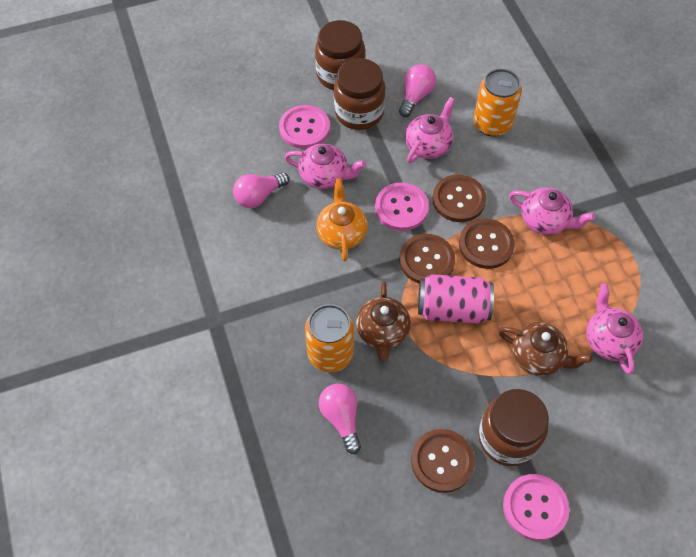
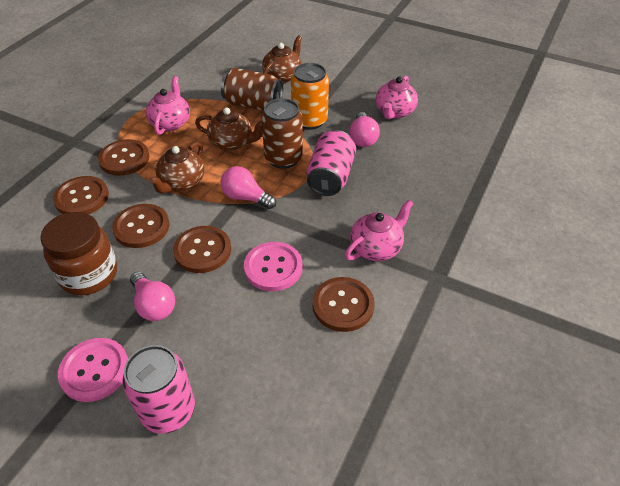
brown button: [399,234,455,284] [411,429,475,493] [432,175,487,222] [459,218,515,269] = 4 -> [53,176,109,214] [98,139,149,176] [112,204,169,248] [173,226,231,273] [312,277,375,332] = 5
brown can: none = 0 -> [221,68,283,111] [262,98,303,169] = 2
brown jar: [315,20,365,90] [334,58,386,130] [478,389,549,466] = 3 -> [40,212,117,295] = 1
brown teapot: [356,282,411,361] [498,322,592,376] = 2 -> [148,142,204,194] [195,107,263,151] [262,35,302,83] = 3
orange can: [305,304,354,372] [474,69,522,137] = 2 -> [291,63,329,130] = 1
orange teapot: [316,178,368,261] = 1 -> none = 0
pink button: [279,105,330,149] [375,183,429,231] [503,474,569,541] = 3 -> [58,338,128,402] [244,242,303,291] = 2
pink can: [418,274,494,324] = 1 -> [122,345,195,434] [306,130,356,196] = 2
pink teapot: [285,143,366,189] [405,97,455,163] [509,188,595,235] [586,283,643,374] = 4 -> [146,76,190,135] [345,200,414,261] [376,76,418,119] = 3

